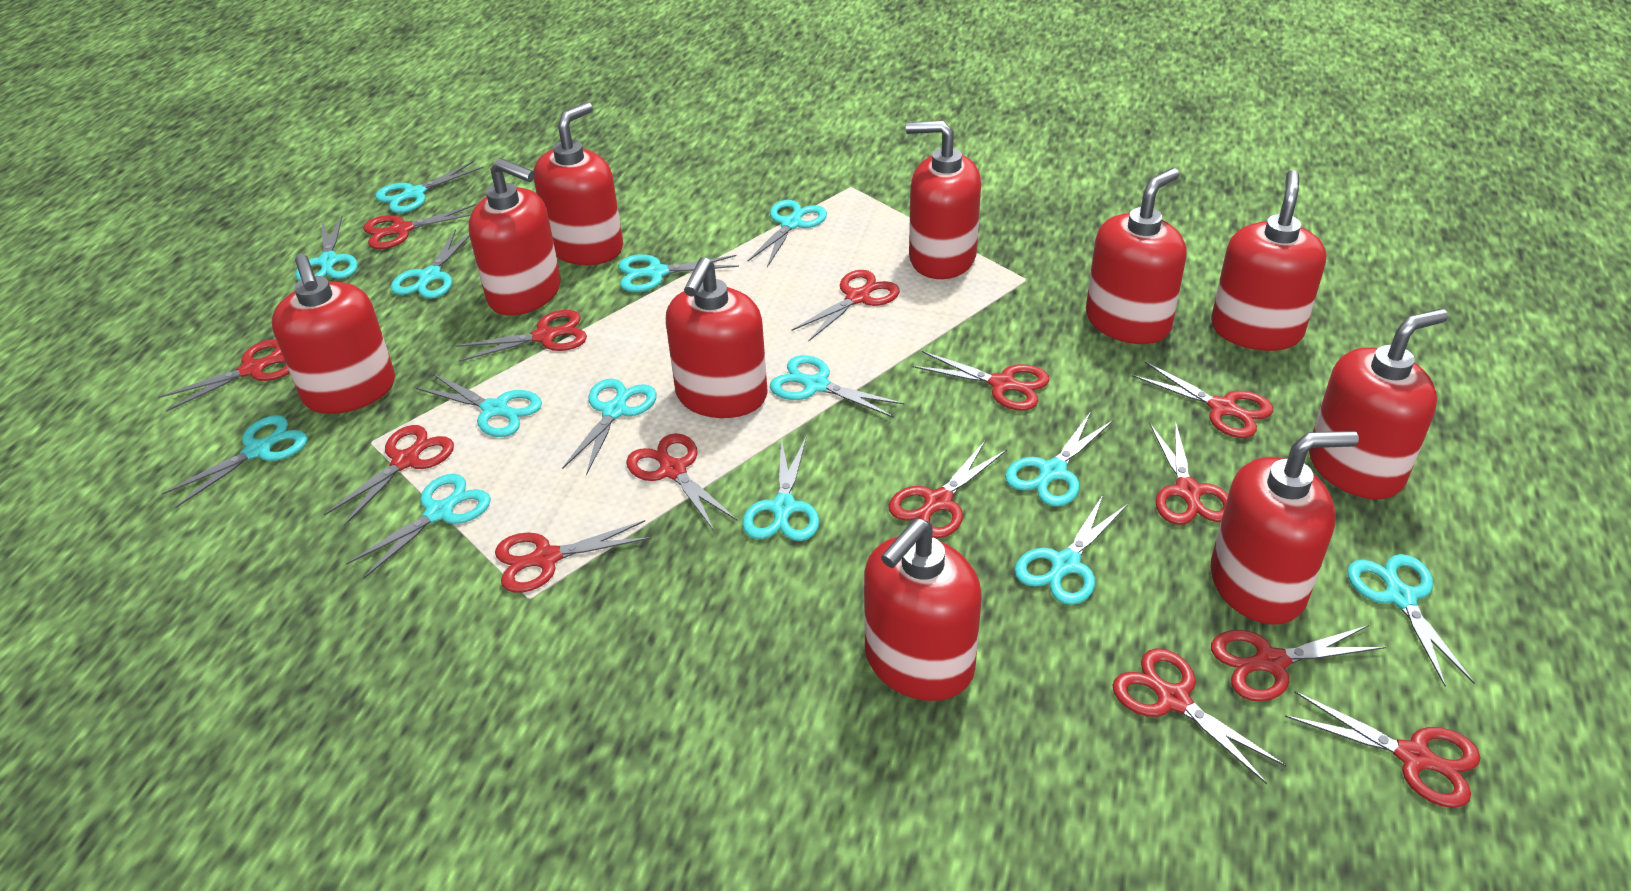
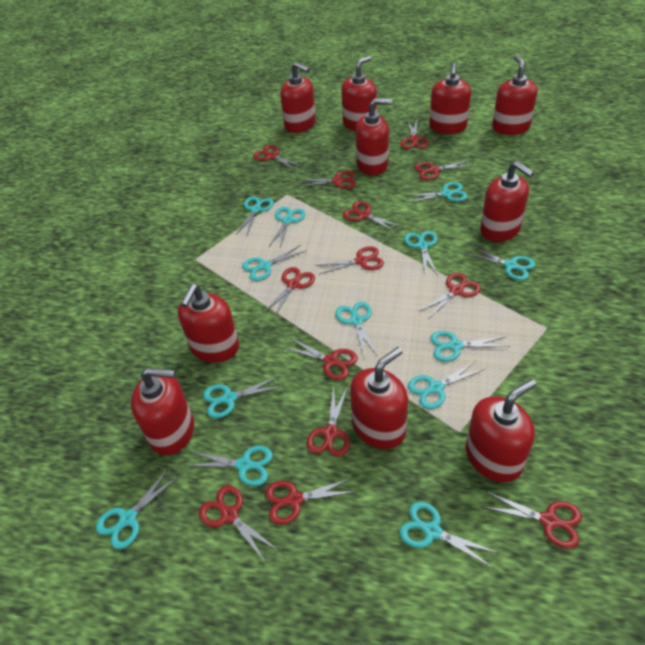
red scissors: [158,339,290,412] [324,425,454,526] [363,204,476,249] [456,310,587,362] [495,520,652,593] [626,433,737,531] [792,270,900,341] [889,441,1007,538] [913,351,1050,411] [1112,648,1286,784] [1132,362,1273,438] [1149,420,1228,525] [1211,625,1386,702] [1284,691,1480,808] = 14 -> [199,485,279,562] [253,145,302,170] [263,267,315,317] [265,478,357,525] [284,338,358,380] [298,170,356,189] [307,386,350,457] [316,246,384,274] [343,201,402,232] [401,121,429,149] [414,160,474,180] [420,273,481,318] [483,491,582,549] = 13
turquoise scissors: [162,415,308,508] [296,216,358,281] [346,474,491,578] [375,161,484,213] [391,229,470,299] [416,373,542,437] [562,379,657,475] [618,254,739,292] [742,437,819,541] [748,200,827,267] [770,355,905,418] [1005,412,1113,507] [1014,495,1128,605] [1347,554,1475,687] = 14 -> [96,468,179,550] [186,446,273,486] [203,376,283,418] [236,196,274,235] [242,245,305,281] [269,207,305,248] [335,302,377,356] [399,502,499,569] [404,231,438,277] [405,182,468,203] [408,360,485,409] [430,331,510,362] [465,246,535,281] = 13

